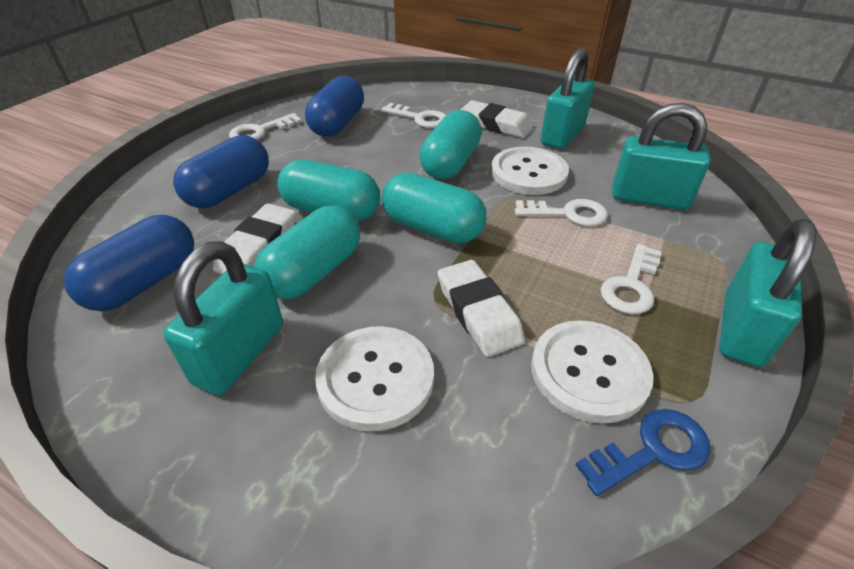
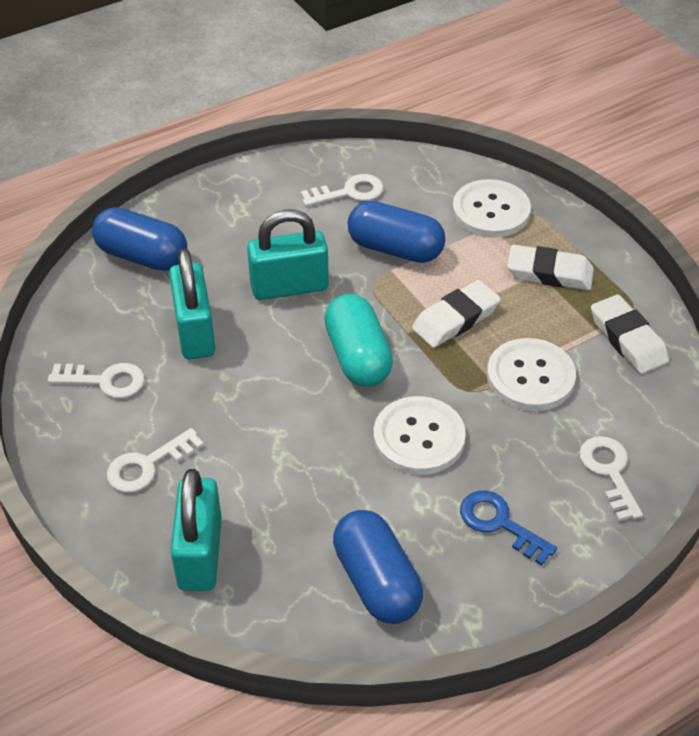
turquoise capsule: [255,206,360,299] [277,160,380,222] [382,173,487,243] [419,110,482,179] = 4 -> [324,294,393,387] = 1
turquoise padlock: [163,241,283,395] [541,48,594,149] [612,103,711,210] [719,219,817,367] = 4 -> [169,249,215,359] [170,469,222,591] [247,210,329,300] = 3

